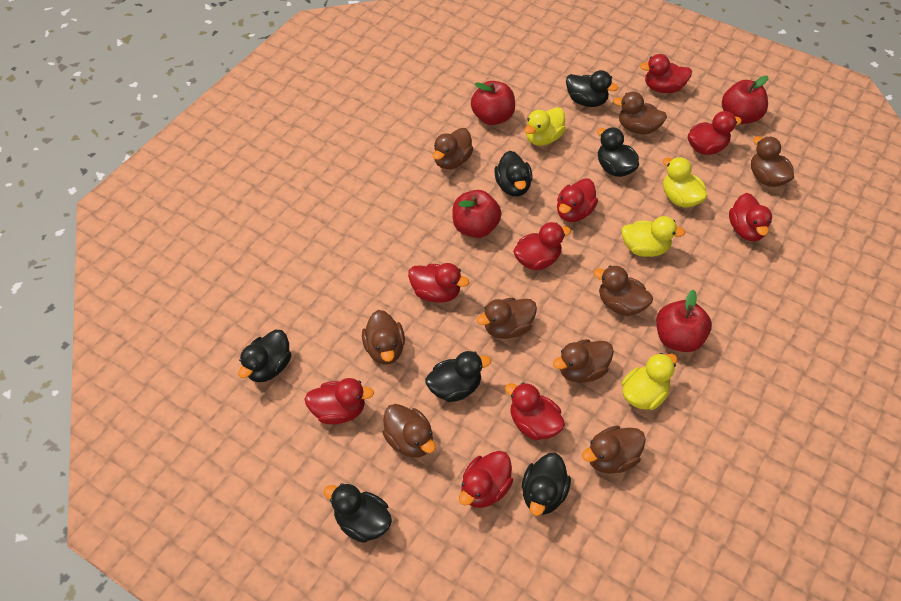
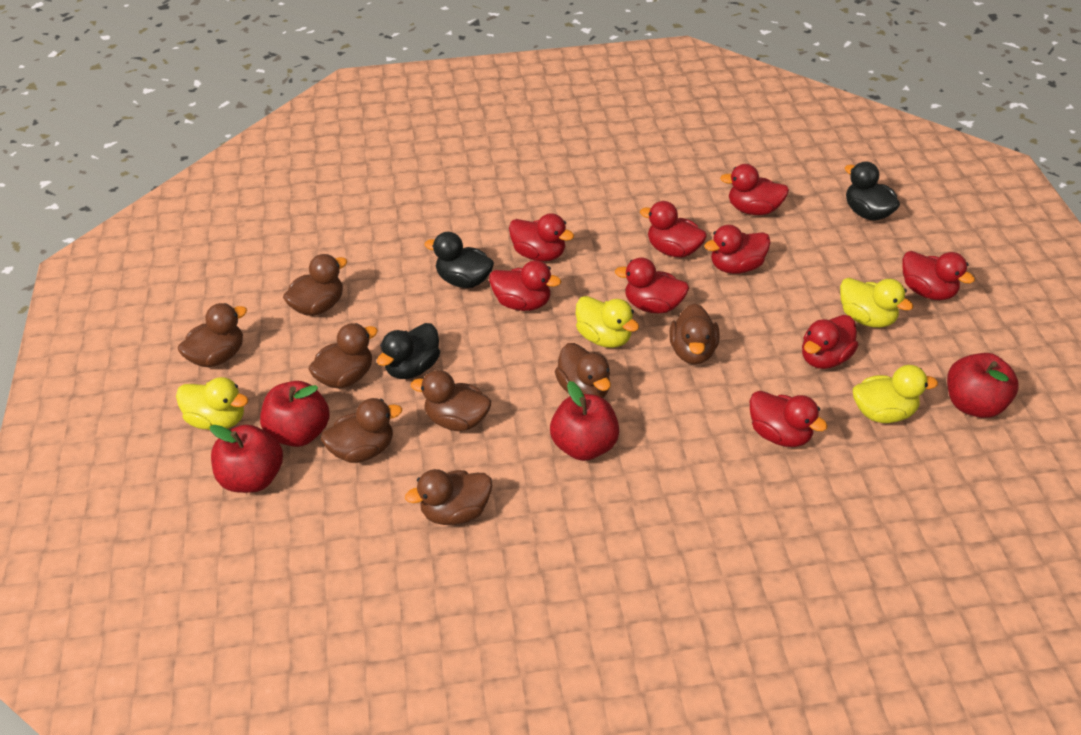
black duck: [238,330,291,382] [323,483,392,543] [425,351,491,402] [494,151,532,196] [522,453,571,516] [566,70,618,107] [597,127,639,177] = 7 -> [377,323,440,379] [424,232,494,288] [845,161,900,221] = 3
brown duck: [362,310,405,364] [382,404,436,458] [433,128,473,169] [477,298,537,339] [553,339,614,383] [582,426,646,474] [593,266,653,316] [613,91,667,134] [751,136,794,187] = 9 -> [178,303,247,367] [283,254,347,316] [309,323,378,389] [321,398,402,463] [405,469,492,525] [411,370,491,431] [555,343,611,398] [669,304,720,364] = 8

